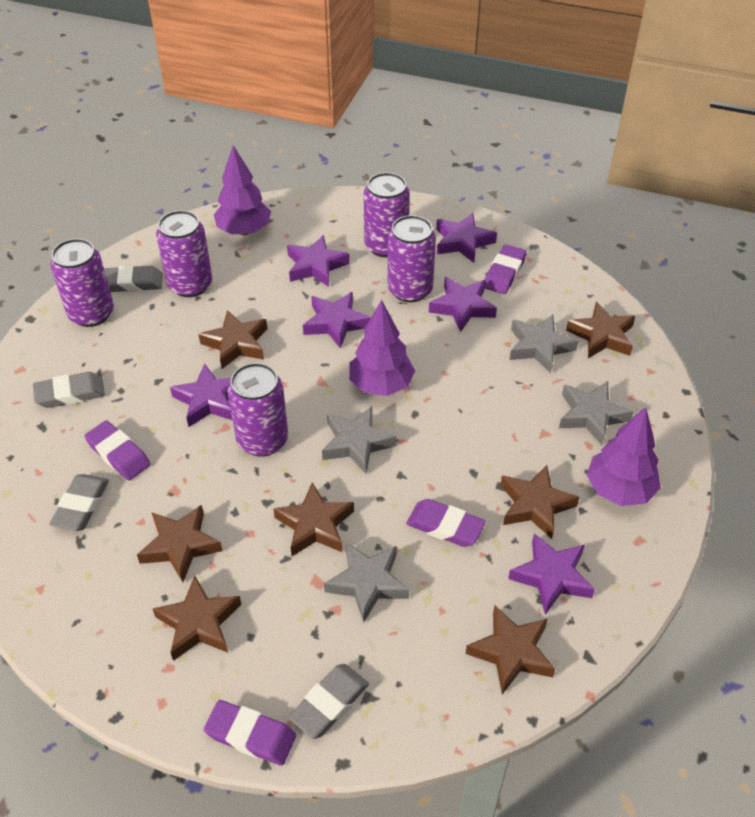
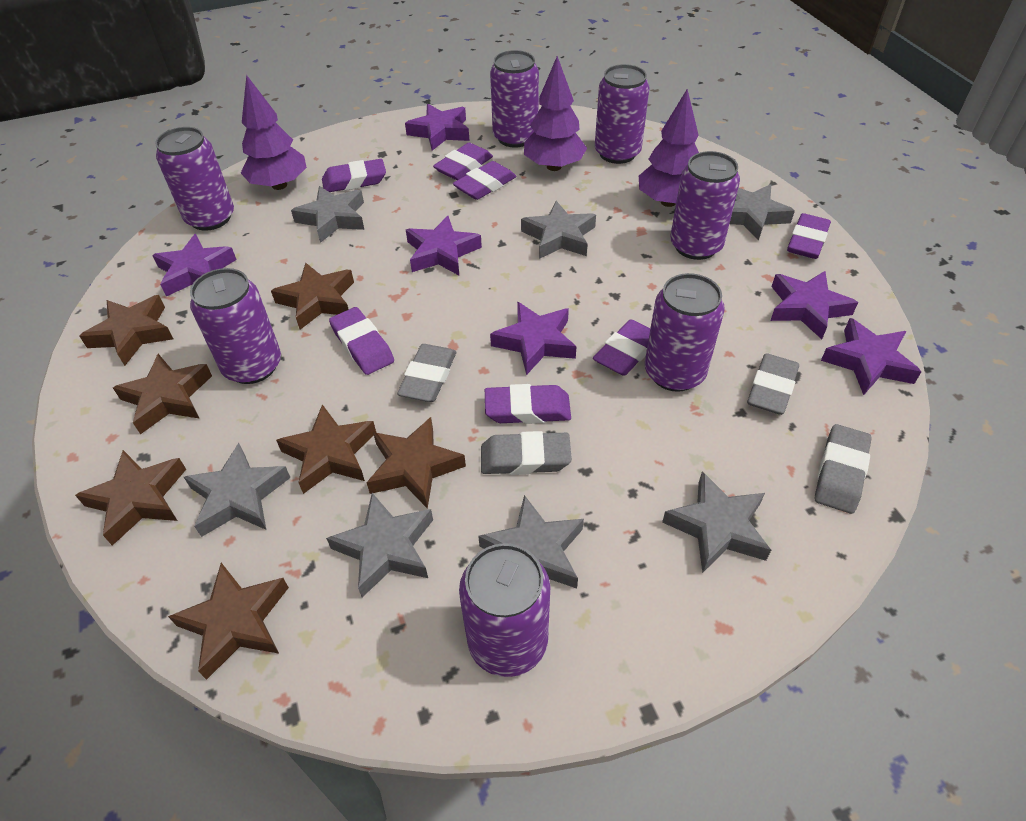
grey star: [322,406,397,474] [324,543,409,623] [510,315,578,373] [559,381,634,445] = 4 -> [184,443,291,537] [291,186,364,243] [326,493,433,597] [478,495,584,589] [521,201,596,259] [662,471,771,573] [730,184,795,240] = 7
purple can: [50,238,114,327] [156,210,212,297] [228,363,288,456] [364,172,410,257] [387,215,436,302] = 5 -> [155,127,234,231] [190,268,281,384] [459,543,550,677] [490,50,539,148] [595,64,649,164] [645,273,725,392] [670,151,740,260] = 7
purple eraser: [84,420,151,480] [204,700,296,766] [406,499,486,547] [485,244,527,294] = 4 -> [322,159,386,192] [329,307,394,375] [433,143,493,180] [453,161,516,200] [485,384,571,424] [593,319,650,376] [787,213,831,259] = 7

